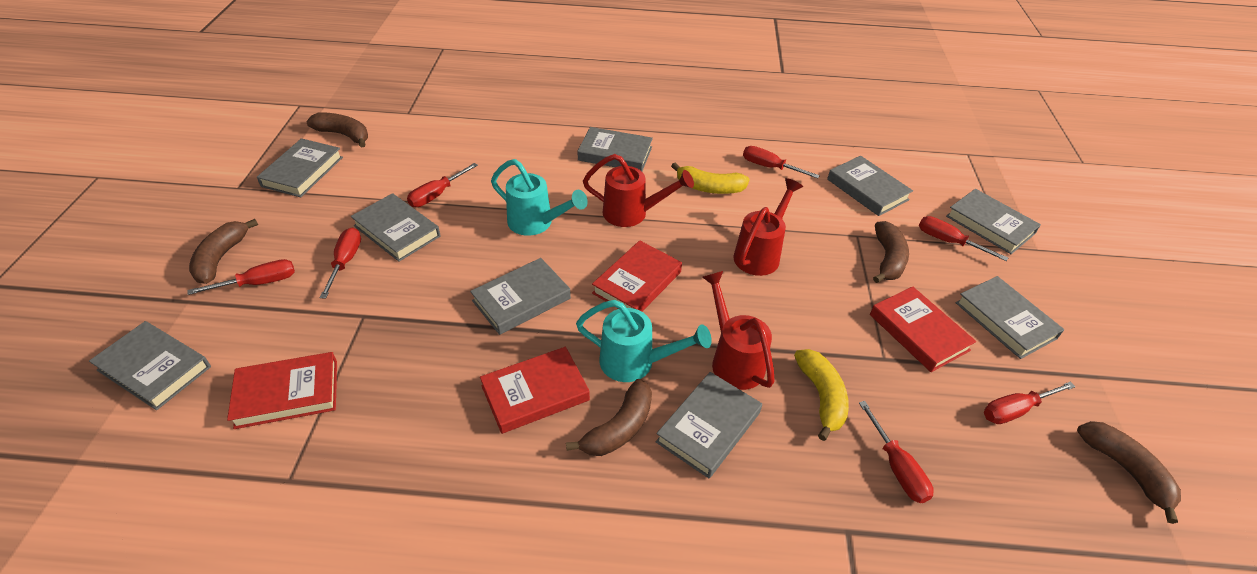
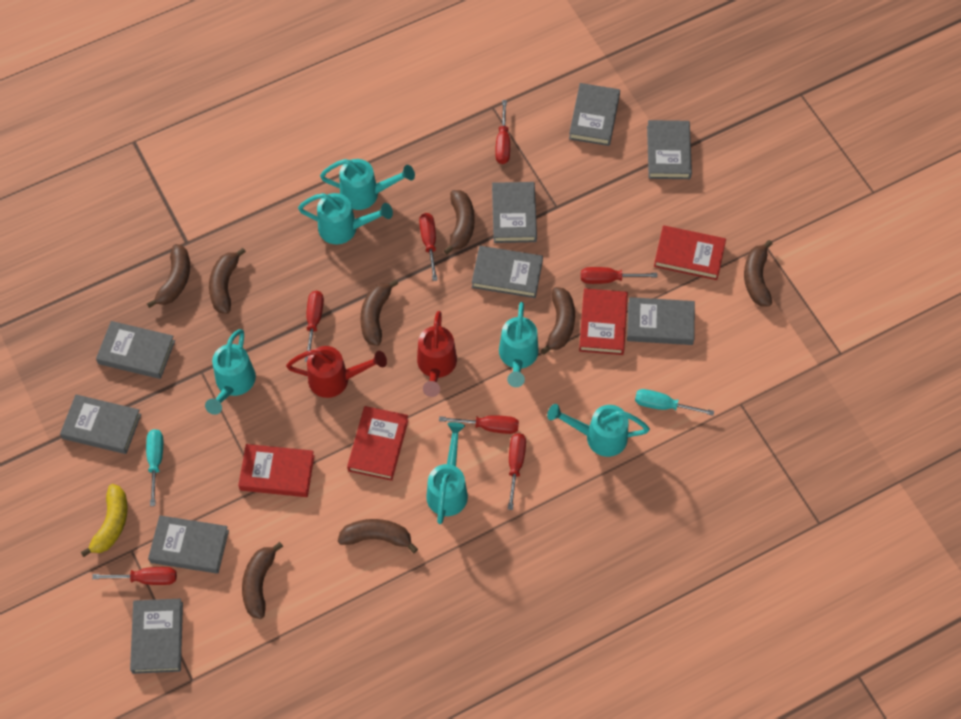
brown banana: [189,219,258,284] [306,113,368,148] [566,379,652,456] [873,221,909,283] [1077,421,1181,524] = 5 -> [147,244,190,308] [209,248,246,314] [242,542,283,619] [338,519,418,553] [360,279,398,346] [444,190,475,255] [541,287,575,355] [744,240,773,307] = 8
red watering can: [583,154,694,227] [702,271,775,390] [733,178,803,276] = 3 -> [286,346,387,398] [417,311,457,397] = 2
turquoise screwdriver: none = 0 -> [146,429,163,506] [635,389,714,416] = 2
turquoise watering can: [491,159,588,236] [576,300,712,382] = 2 -> [205,329,256,415] [298,193,393,244] [320,159,415,210] [426,422,468,524] [499,302,539,387] [547,404,650,457] = 6
yellow banana: [671,163,750,194] [794,349,849,441] = 2 -> [81,484,128,557] = 1

